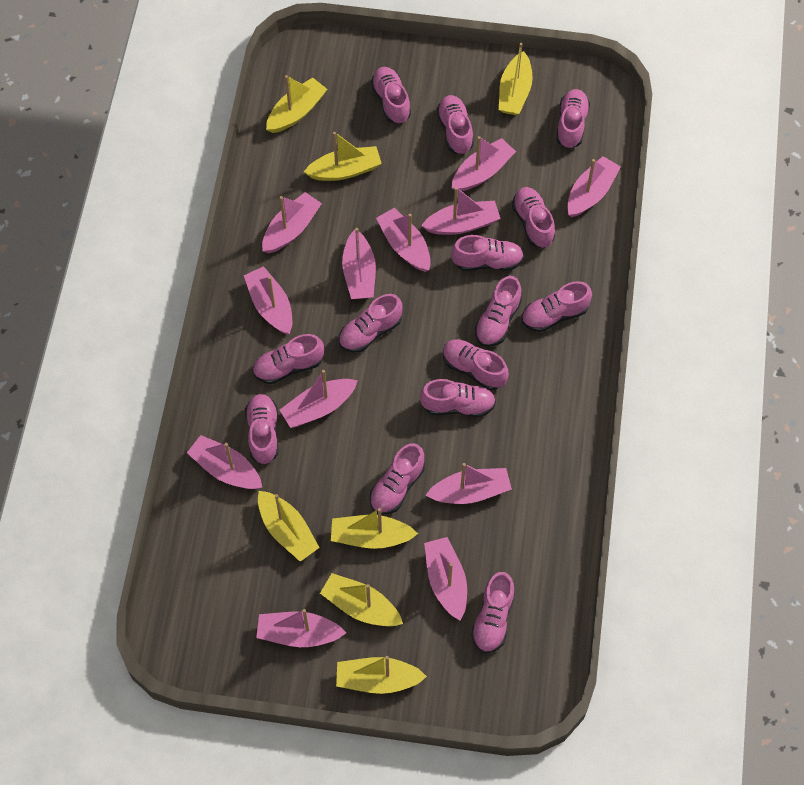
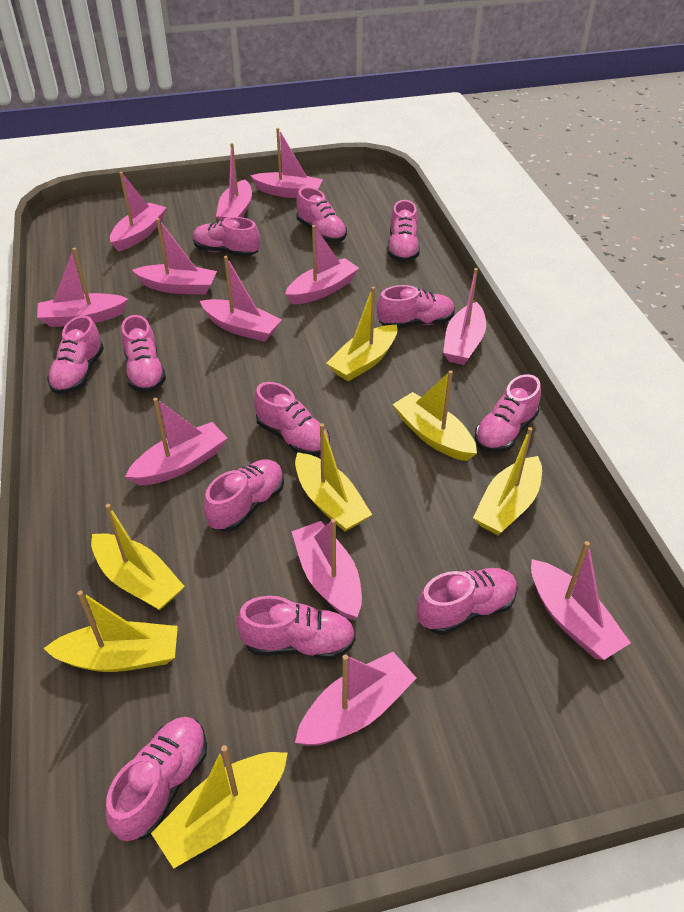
pink shoe: [245,394,278,464] [253,334,324,384] [339,294,402,353] [370,443,425,514] [371,67,411,124] [420,379,496,417] [436,95,474,154] [443,339,509,390] [451,235,524,271] [471,572,515,653] [475,276,522,347] [512,187,555,248] [522,281,592,332] [556,89,590,148] = 14 -> [47,315,104,394] [105,717,207,841] [121,315,166,393] [193,217,260,257] [203,459,284,532] [236,596,356,660] [254,382,330,456] [297,187,347,243] [377,285,455,329] [388,200,420,262] [417,568,518,635] [475,374,541,452] = 12

